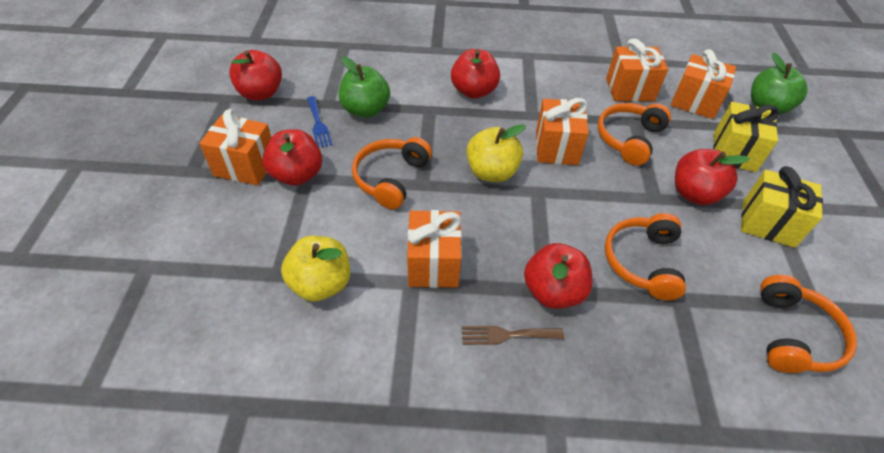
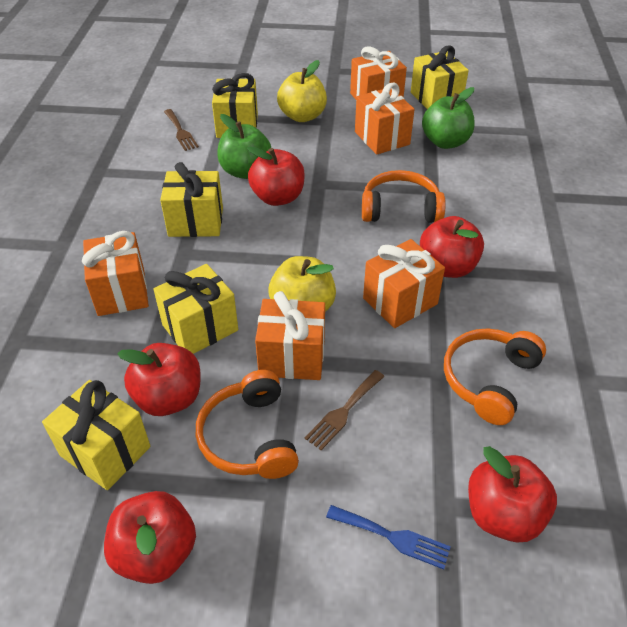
brown fork: [462,326,564,345] = 1 -> [164,109,199,151] [305,370,385,450] = 2
orange headphones: [352,137,432,209] [598,103,671,166] [605,213,686,300] [760,275,857,373] = 4 -> [196,370,299,479] [362,170,446,223] [444,328,546,425] = 3
yellow gift: [713,102,780,172] [741,166,823,248] = 2 -> [42,380,151,490] [153,264,238,354] [160,162,223,237] [212,73,258,138] [411,45,469,109] = 5

